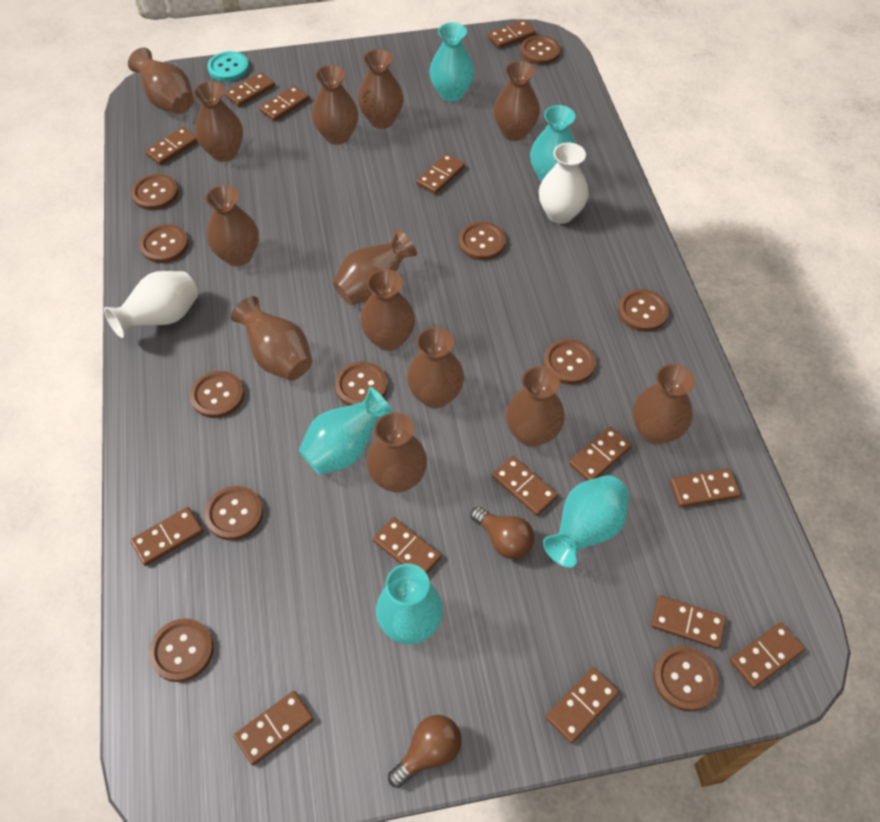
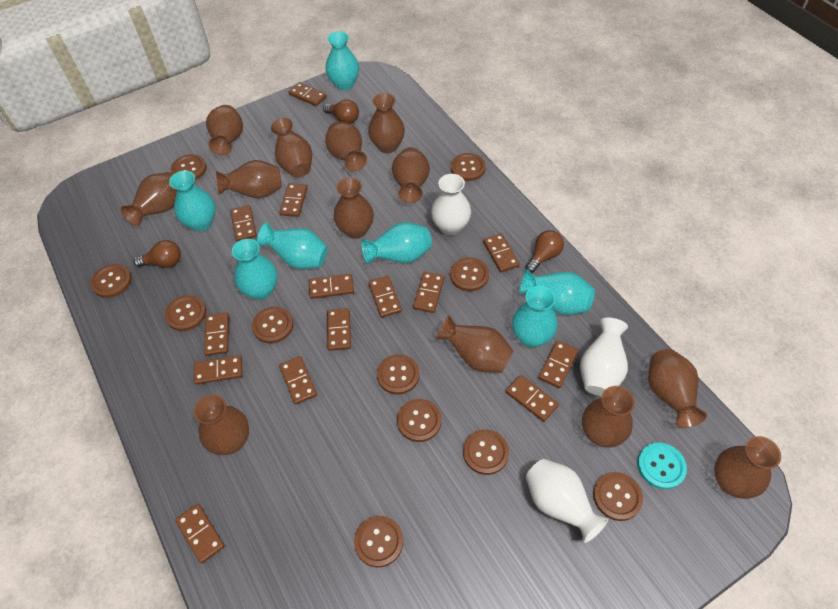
brown light bulb: [388,715,462,788] [471,506,534,559] = 2 -> [134,240,181,268] [323,99,359,124] [526,230,564,273] = 3
turquoise vase: [299,387,393,475] [376,564,443,644] [429,22,474,102] [530,105,576,182] [543,475,629,567] = 5 -> [169,171,215,231] [232,239,278,300] [257,222,328,269] [325,31,359,90] [361,222,432,264] [512,286,558,347] [519,269,595,315] = 7
white vase: [104,271,198,338] [539,143,589,224] = 2 -> [431,174,471,235] [526,459,608,543] [580,318,628,396] = 3

